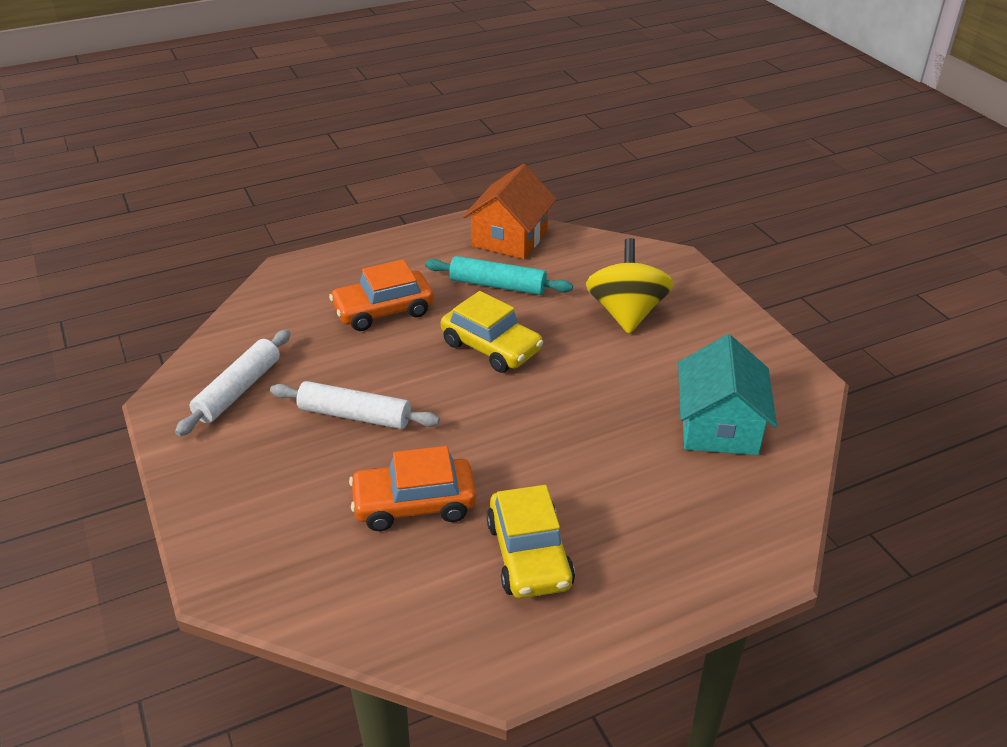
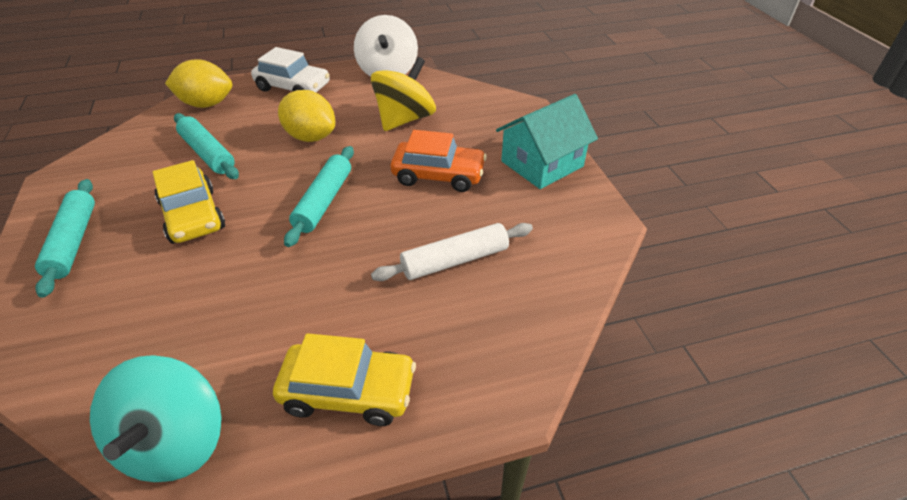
orange car: [329,259,434,331] [349,446,476,531] = 2 -> [390,130,487,192] = 1
orange house: [463,164,557,259] = 1 -> none = 0
turquoise rolling pin: [425,256,573,295] = 1 -> [35,179,95,298] [174,113,239,179] [284,146,354,247] = 3
turquoise spinning top: none = 0 -> [90,355,222,482] = 1
white car: none = 0 -> [251,47,330,92] = 1
white rolling pin: [175,329,291,436] [270,381,440,429] = 2 -> [371,223,533,281] = 1
white spinning top: none = 0 -> [354,15,418,77] = 1
yellow lemon: none = 0 -> [165,59,232,108] [278,90,335,142] = 2

